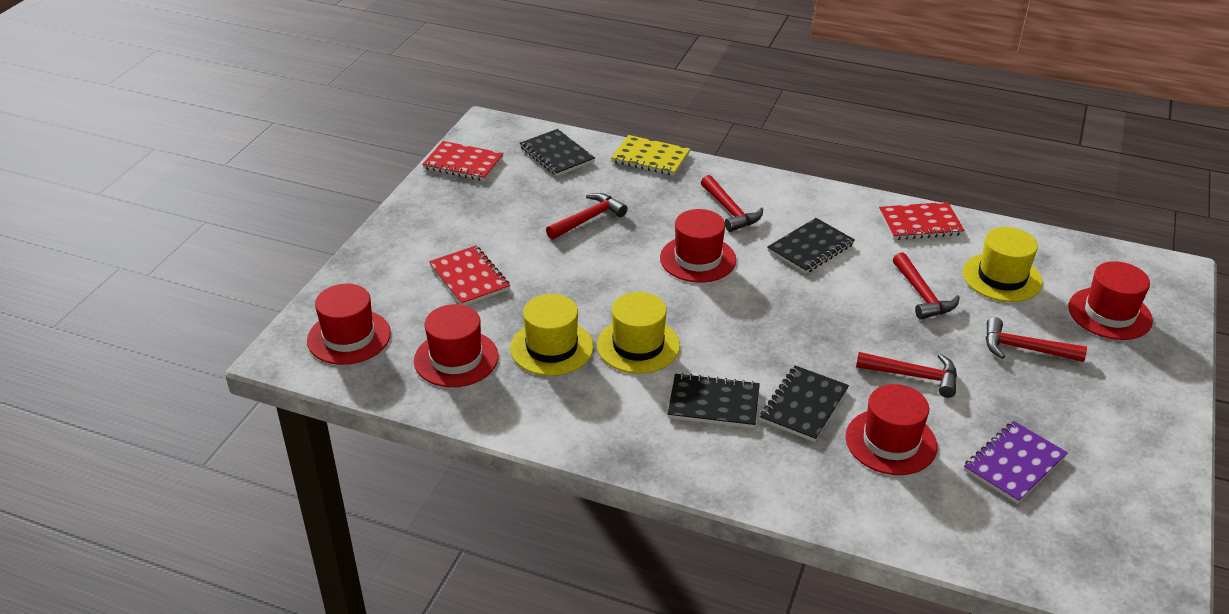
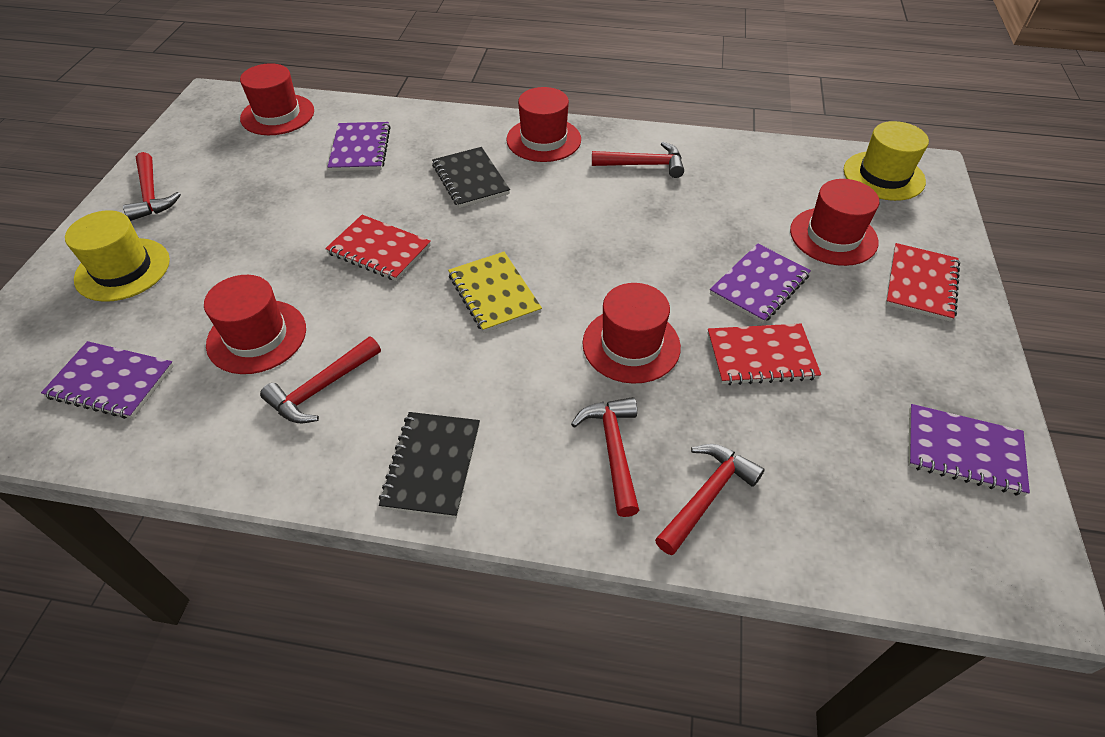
black notebook: [520,129,595,176] [668,373,760,428] [760,365,849,442] [767,218,855,274] = 4 -> [379,412,480,518] [432,147,510,208] = 2
purple notebook: [964,421,1068,504] = 1 -> [41,341,174,419] [328,122,390,171] [710,243,811,323] [908,404,1030,496] = 4
yellow hat: [510,294,594,376] [597,292,680,374] [963,227,1043,302] = 3 -> [65,210,170,302] [844,121,929,201] = 2

